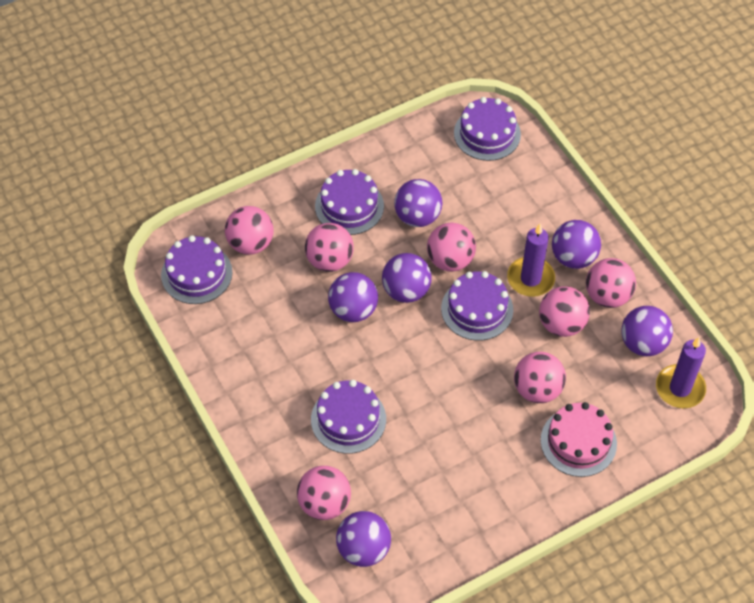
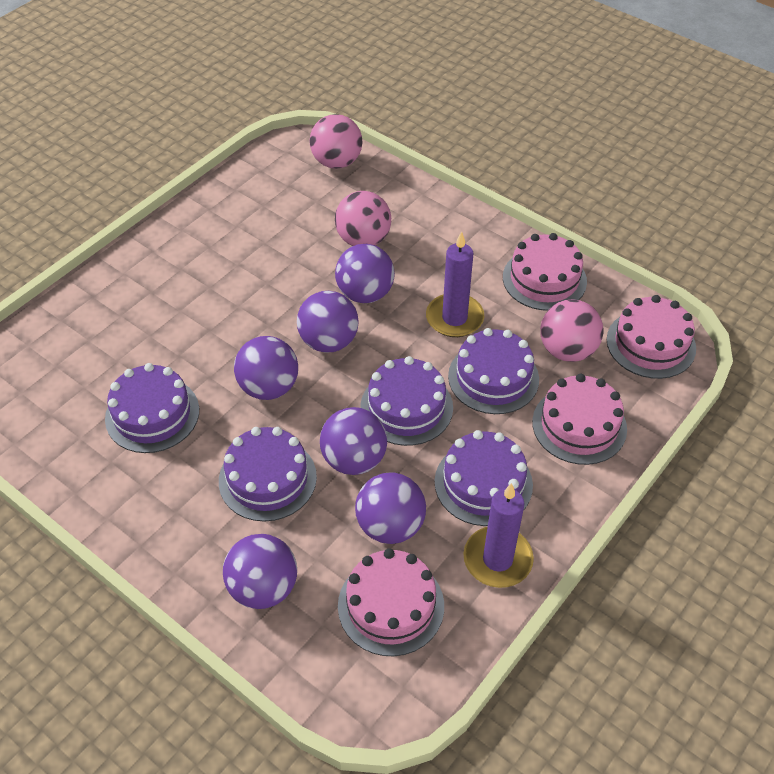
pink ball: [225,206,273,255] [297,466,351,520] [305,223,354,272] [427,222,476,272] [514,352,566,403] [539,286,590,337] [586,258,636,308] = 7 -> [310,114,363,169] [335,191,391,246] [540,299,603,362] = 3
pink cake: [541,402,617,477] = 1 -> [338,548,444,656] [503,233,587,311] [532,374,627,465] [606,295,696,379] = 4

